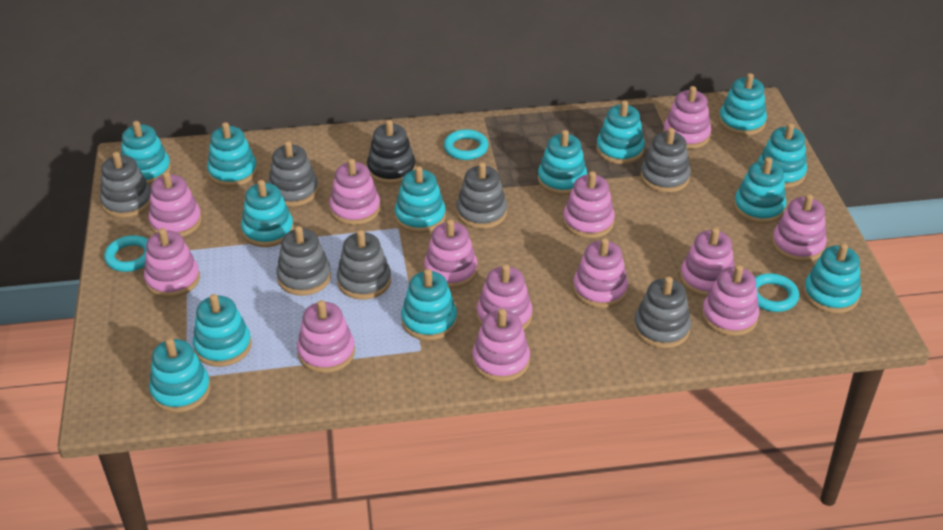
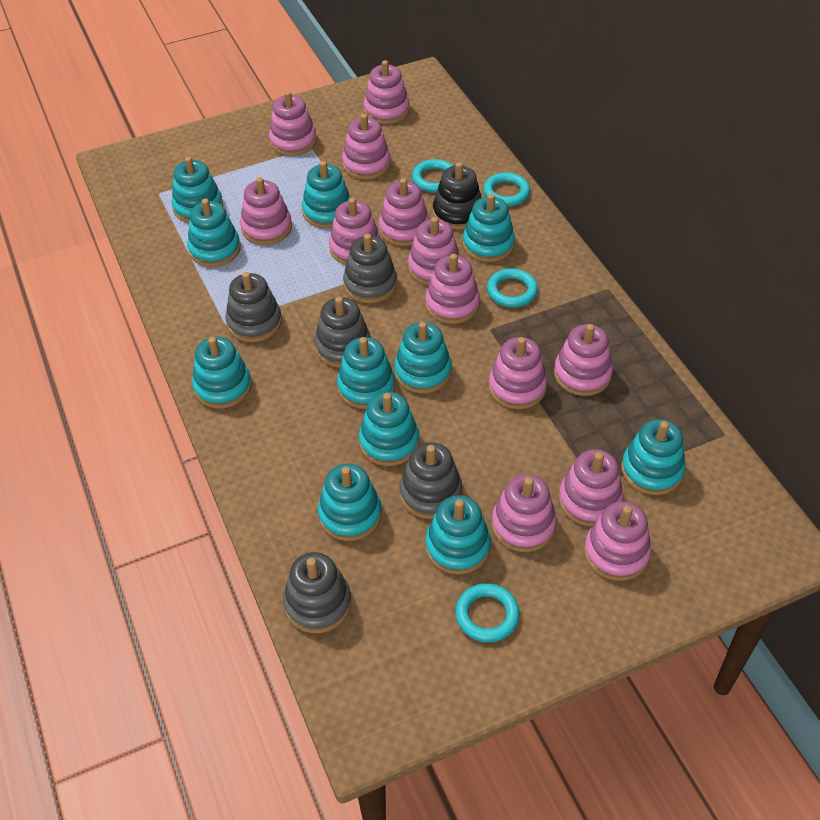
grey stacking toy: [100,152,151,218] [268,141,318,207] [276,226,331,296] [337,230,391,300] [456,162,507,229] [634,277,691,348] [640,128,691,193] = 7 -> [225,272,282,342] [283,552,351,633] [314,297,371,368] [343,234,397,303] [400,442,463,519] = 5
turquoise ring: [104,235,148,272] [444,129,489,160] [755,273,799,312] = 3 -> [412,159,453,192] [455,583,520,642] [483,172,530,206] [487,268,538,307] = 4
turquoise stacking toy: [121,121,171,185] [149,338,211,413] [193,294,251,367] [207,122,257,187] [241,180,294,247] [395,166,446,233] [401,269,457,341] [538,130,587,195] [596,101,645,164] [719,73,767,135] [734,157,786,224] [758,123,807,188] [803,243,861,314] = 13 -> [172,157,223,223] [187,199,241,267] [192,337,252,409] [302,161,351,228] [318,464,382,541] [337,337,395,409] [359,392,419,466] [394,322,452,393] [425,495,491,574] [463,194,515,262] [621,419,686,495] = 11

